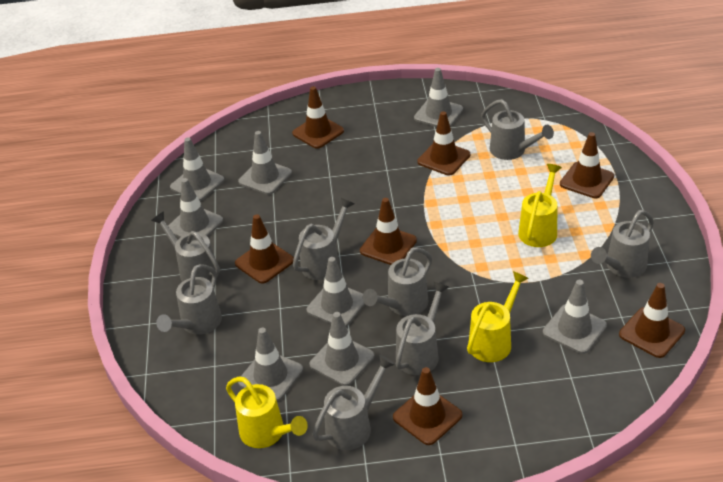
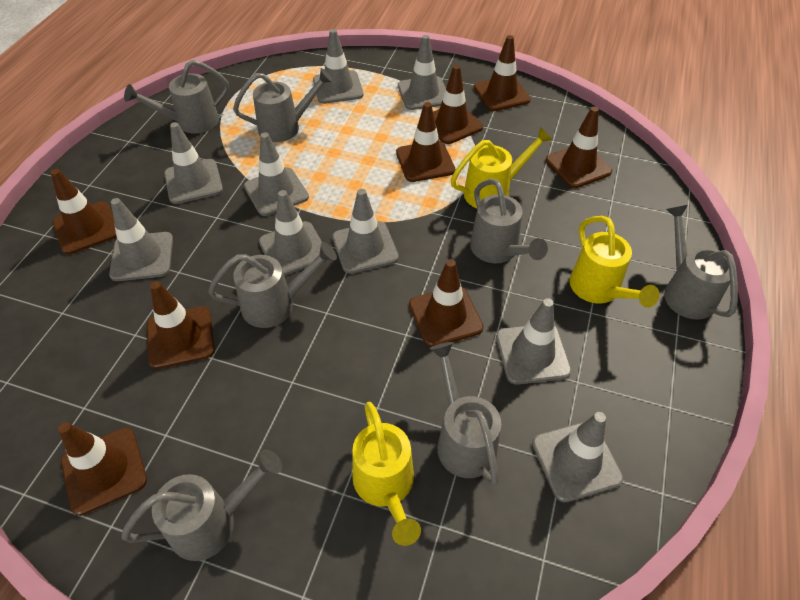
brown traffic cone: [235,214,294,284] [292,86,344,149] [360,198,417,265] [393,367,462,445] [417,111,470,176] [560,132,614,198] [619,283,685,358] = 7 -> [51,169,117,254] [58,422,147,516] [147,281,215,369] [396,102,455,182] [409,259,484,347] [433,65,483,144] [474,35,531,111] [546,107,612,188] = 8
grey traffic cone: [168,178,223,238] [170,137,224,201] [238,131,292,195] [238,328,303,401] [307,257,365,327] [309,312,374,386] [414,68,463,127] [543,280,607,354] = 8 -> [109,198,173,281] [164,122,223,204] [244,132,309,216] [259,190,325,276] [313,29,363,104] [332,189,399,274] [398,35,446,110] [496,298,571,385] [532,412,623,502] = 9
grey watering can: [151,211,220,282] [156,264,222,335] [293,198,354,280] [313,355,395,450] [363,247,432,316] [396,281,449,375] [481,99,554,160] [591,210,654,278] = 8 -> [121,449,282,561] [124,60,229,134] [208,242,337,328] [233,68,333,142] [429,342,501,486] [470,179,548,263] [664,205,738,320] = 7

